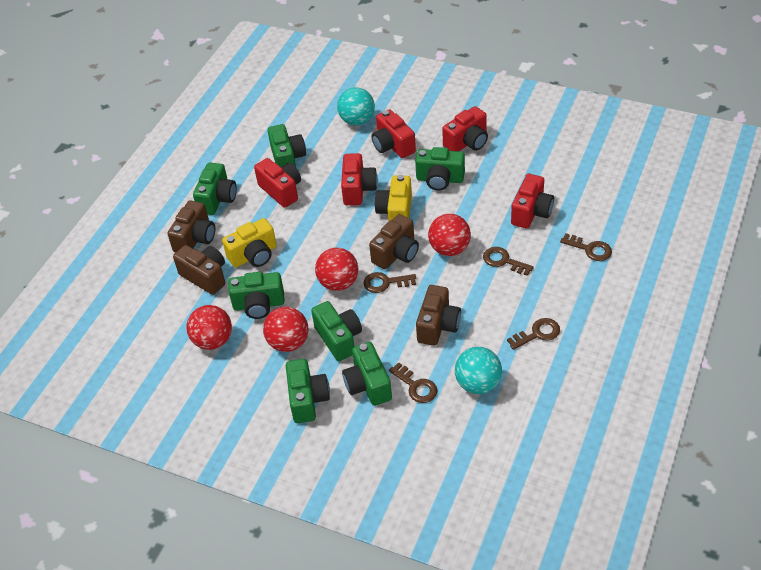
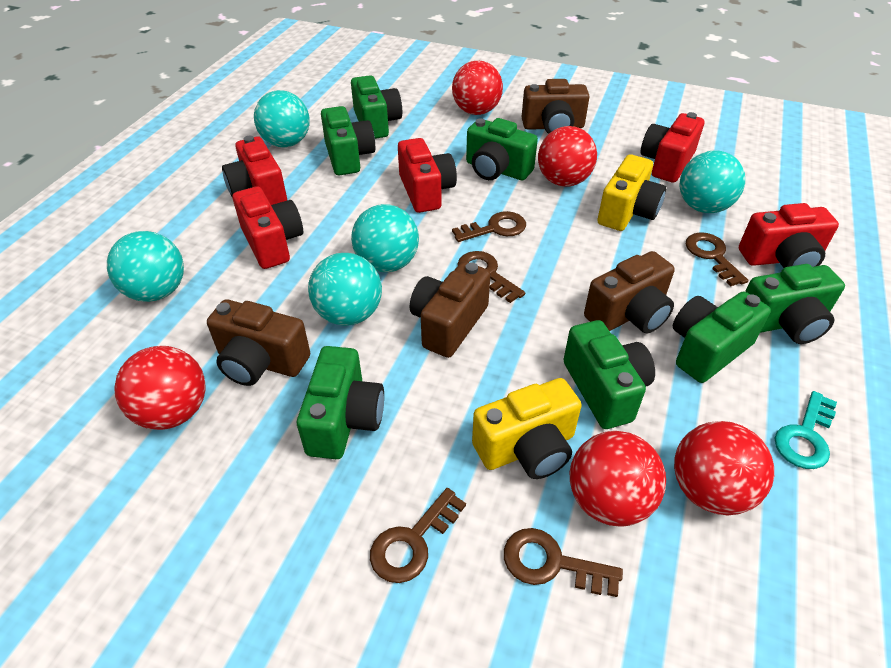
red ball: [186,305,232,350] [263,307,308,352] [315,247,358,291] [428,214,471,256] = 4 -> [114,346,206,430] [452,61,503,115] [538,126,597,187] [570,431,666,526] [674,421,774,515] = 5
turquoise ball: [337,87,375,126] [455,347,502,394] = 2 -> [107,231,184,302] [254,90,310,147] [308,253,382,326] [351,204,419,272] [679,150,745,213] = 5
turquoise key: none = 0 -> [775,391,837,469] = 1

